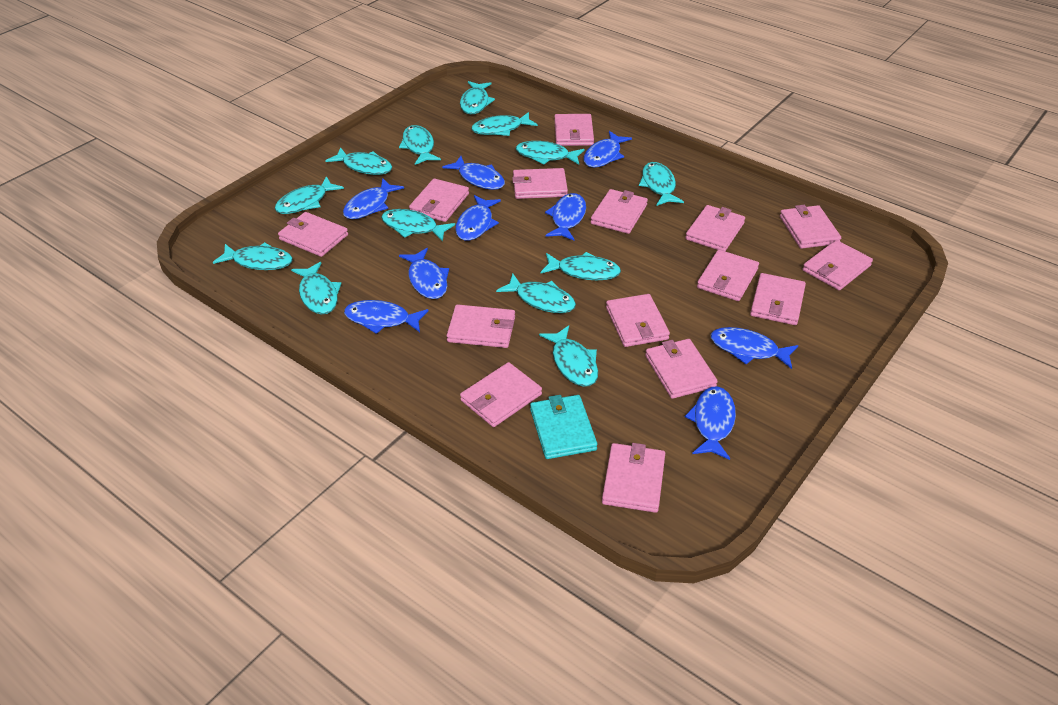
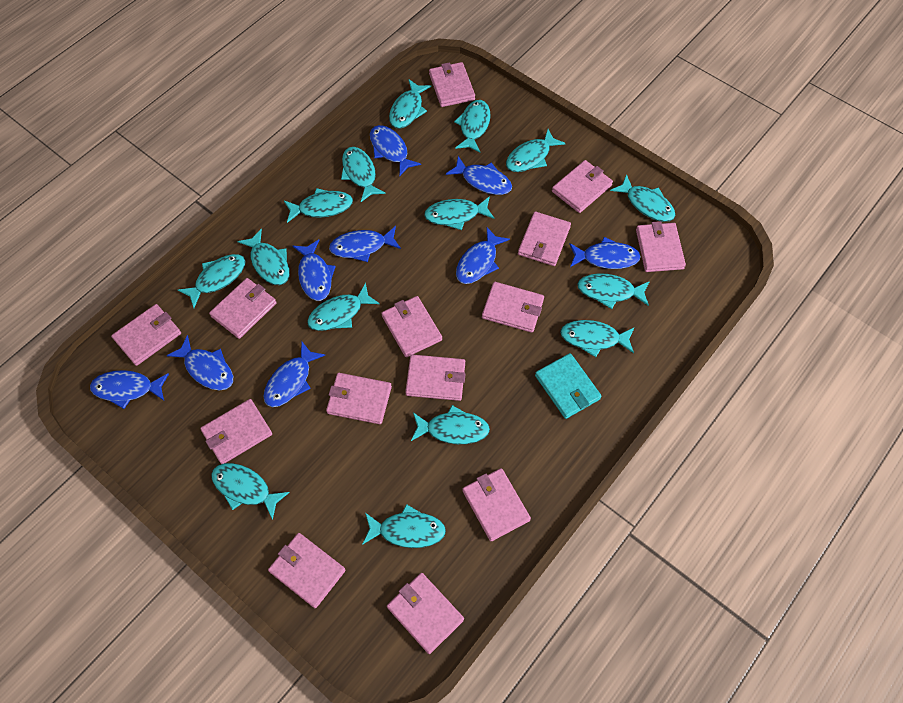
pink wallet: [278,212,348,257] [409,178,469,222] [447,304,515,348] [460,362,542,427] [512,168,568,199] [554,114,594,146] [591,189,648,234] [602,443,665,513] [606,294,670,347] [645,339,718,399] [685,205,745,251] [697,250,759,301] [750,273,806,325] [780,205,841,249] [803,240,873,290] = 15 -> [111,304,181,366] [200,399,272,464] [209,278,277,339] [268,533,346,608] [326,373,392,424] [381,296,442,357] [387,573,464,654] [405,354,466,401] [429,62,475,107] [462,468,531,541] [482,282,544,333] [518,212,571,266] [552,160,613,213] [636,221,686,272] = 14
turquoise fish: [213,242,293,270] [275,176,344,214] [291,262,342,314] [325,147,392,175] [381,209,455,242] [399,125,441,165] [460,81,495,114] [471,112,538,136] [496,273,576,313] [516,141,584,165] [539,325,598,387] [541,252,621,280] [639,162,684,206] = 13 -> [178,254,245,308] [211,463,290,520] [237,229,290,285] [284,188,353,223] [307,283,380,331] [341,147,386,202] [362,504,446,548] [389,79,431,129] [411,405,490,444] [424,196,494,230] [454,100,491,153] [506,129,566,172] [560,320,635,357] [577,273,650,309] [610,174,675,222] = 15

